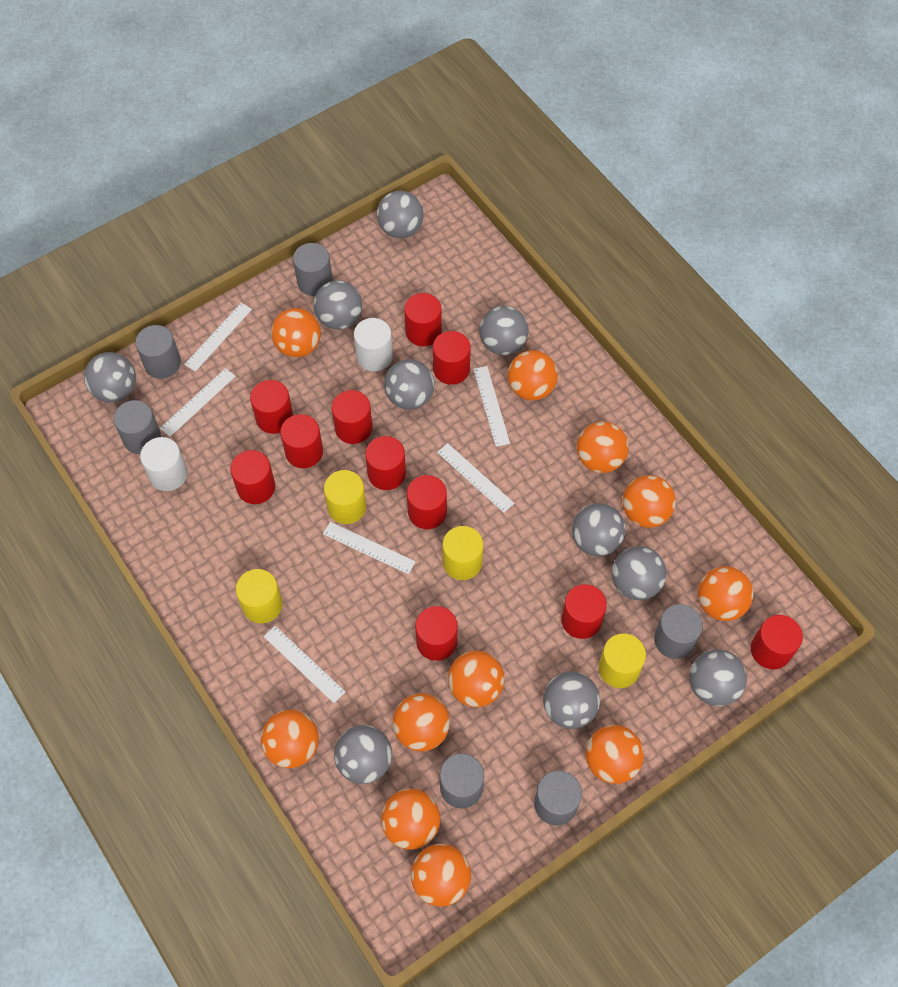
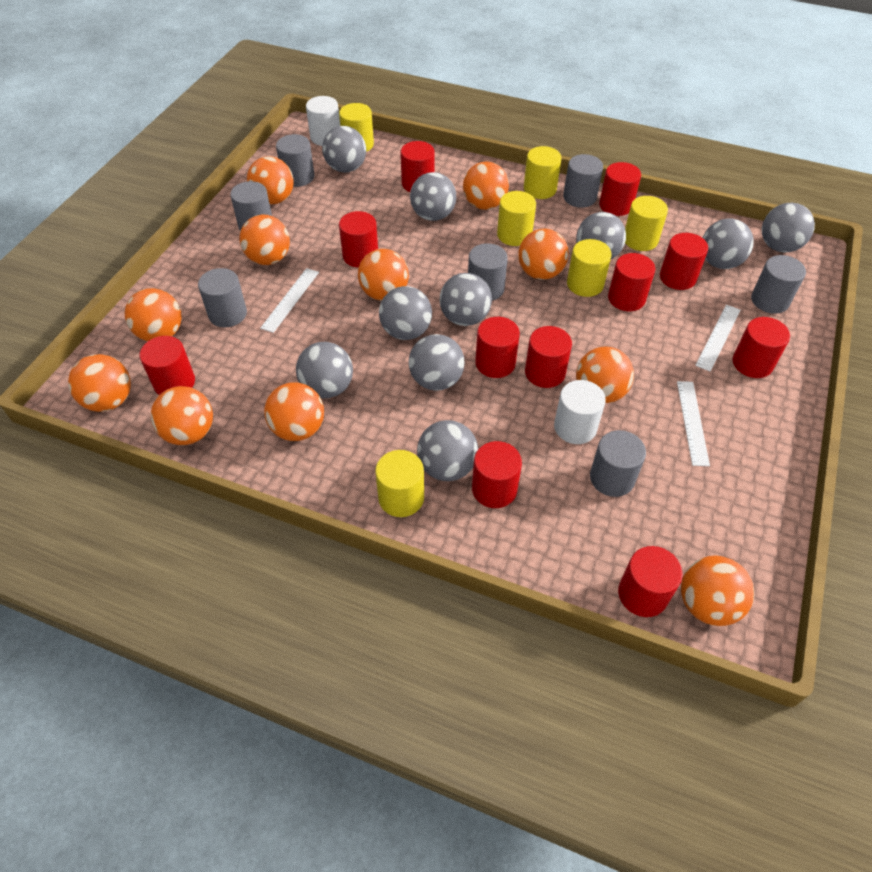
grey cylinder: [113,400,161,454] [135,325,181,379] [293,243,333,296] [440,753,484,809] [534,770,582,825] [654,604,703,659] = 6 -> [198,268,247,327] [230,181,272,231] [276,134,315,187] [468,243,508,301] [563,154,603,208] [590,430,646,497] [751,255,806,314] = 7
white ruler: [160,368,236,437] [184,303,252,372] [264,626,345,703] [323,522,416,574] [437,443,514,513] [473,366,510,447] = 6 -> [260,268,319,333] [677,381,710,466] [695,305,741,372] = 3
yellow cylinder: [236,569,283,623] [324,470,366,524] [442,526,483,580] [599,633,646,688] = 4 -> [339,103,374,152] [375,450,424,517] [497,191,536,246] [524,146,562,199] [567,239,612,297] [625,196,668,251] = 6

